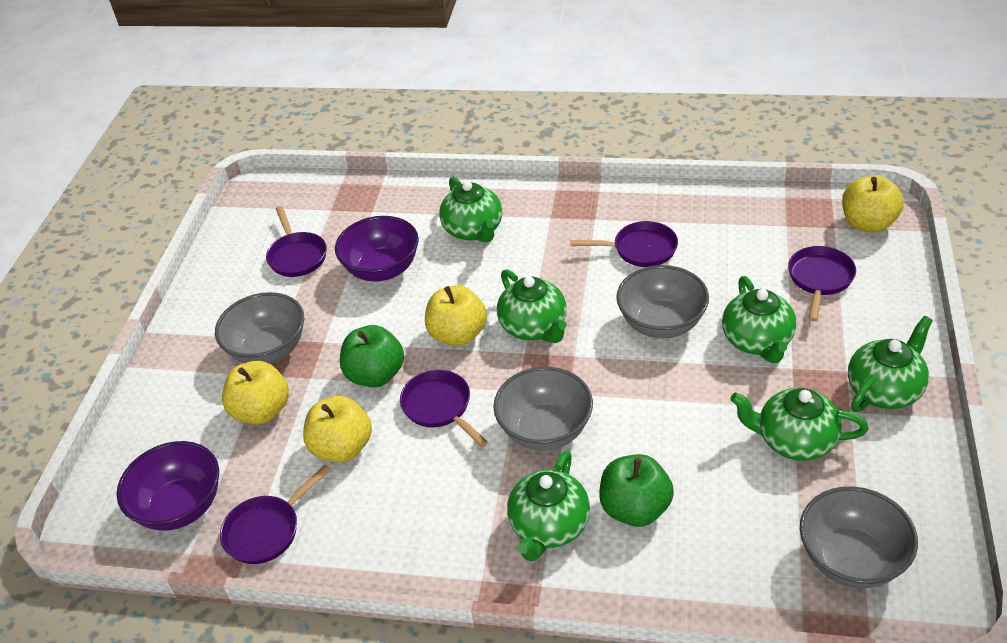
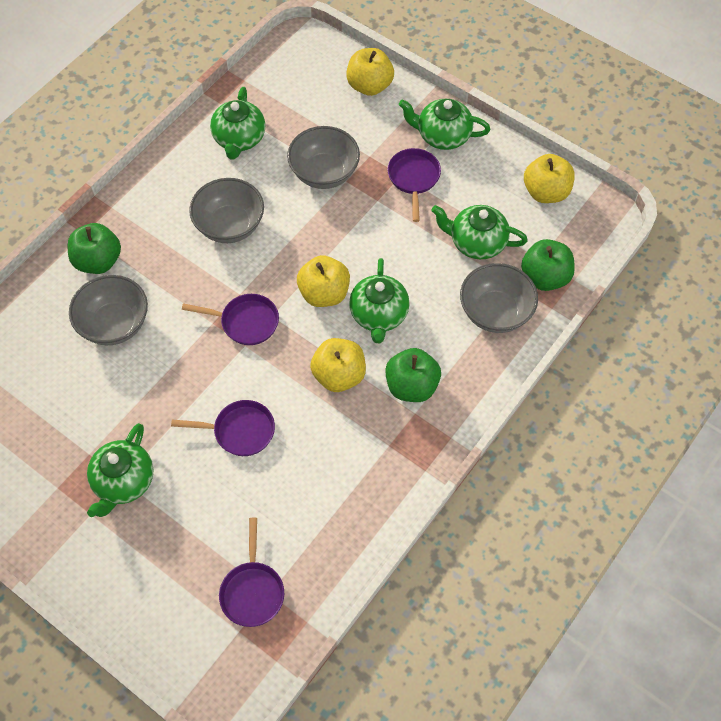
green apple: [340,325,404,387] [599,454,674,527] = 2 -> [68,223,121,274] [385,348,441,402] [521,239,575,291] = 3
green teapot: [439,177,503,243] [497,269,567,343] [507,450,590,561] [722,276,796,363] [730,388,869,461] [848,316,933,412] = 6 -> [87,423,154,517] [210,87,265,160] [349,258,410,343] [399,99,490,150] [431,205,528,259] = 5
purple bowl: [117,441,219,531] [335,216,419,282] = 2 -> none = 0
purple pan: [220,465,331,564] [266,206,327,277] [400,370,488,447] [571,221,678,267] [788,246,856,321] = 5 -> [171,400,275,456] [182,294,279,345] [219,518,284,627] [388,148,441,222] = 4

